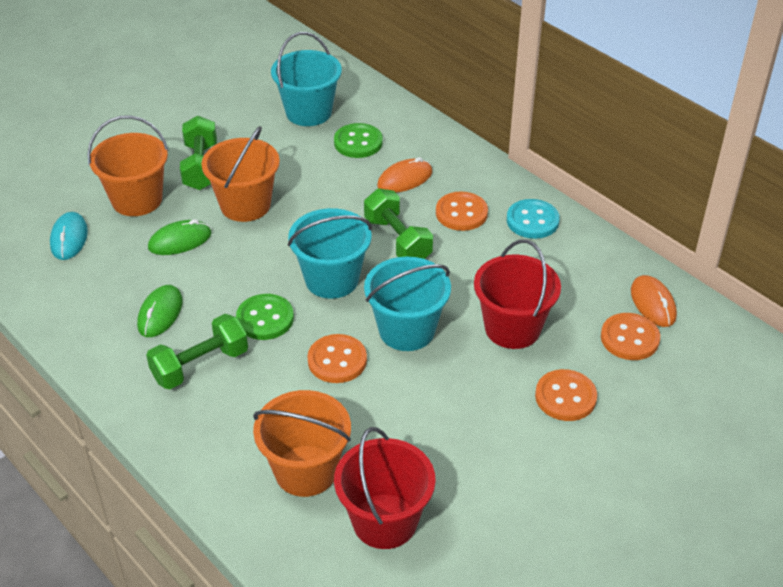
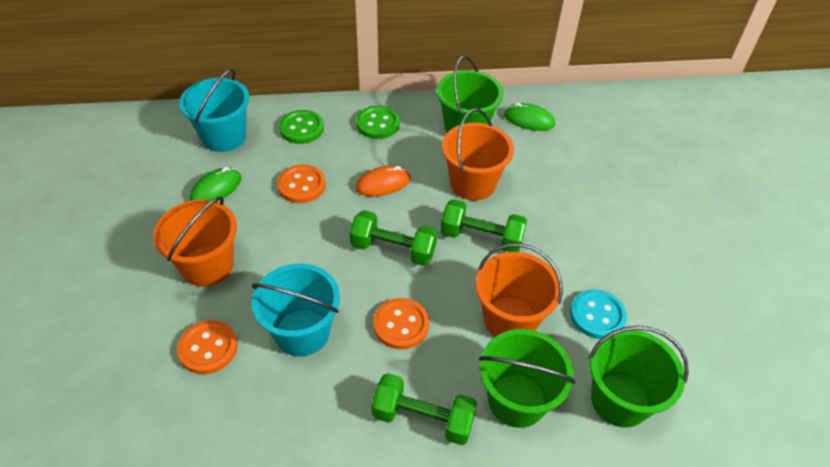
green bucket: none = 0 -> [437,55,503,133] [479,329,575,428] [588,326,689,428] = 3
orange button: [307,334,367,383] [436,191,488,231] [535,369,597,421] [601,313,660,360] = 4 -> [177,320,238,374] [277,165,326,203] [373,298,429,349] = 3
orange mouse: [377,157,432,193] [631,275,677,327] = 2 -> [355,165,411,197] = 1
red bucket: [334,427,436,549] [474,239,561,349] = 2 -> none = 0
turquoise bucket: [271,32,342,126] [288,208,372,299] [364,257,451,351] = 3 -> [179,69,250,152] [251,263,340,356] = 2
turquoise mouse: [50,212,88,260] = 1 -> none = 0

